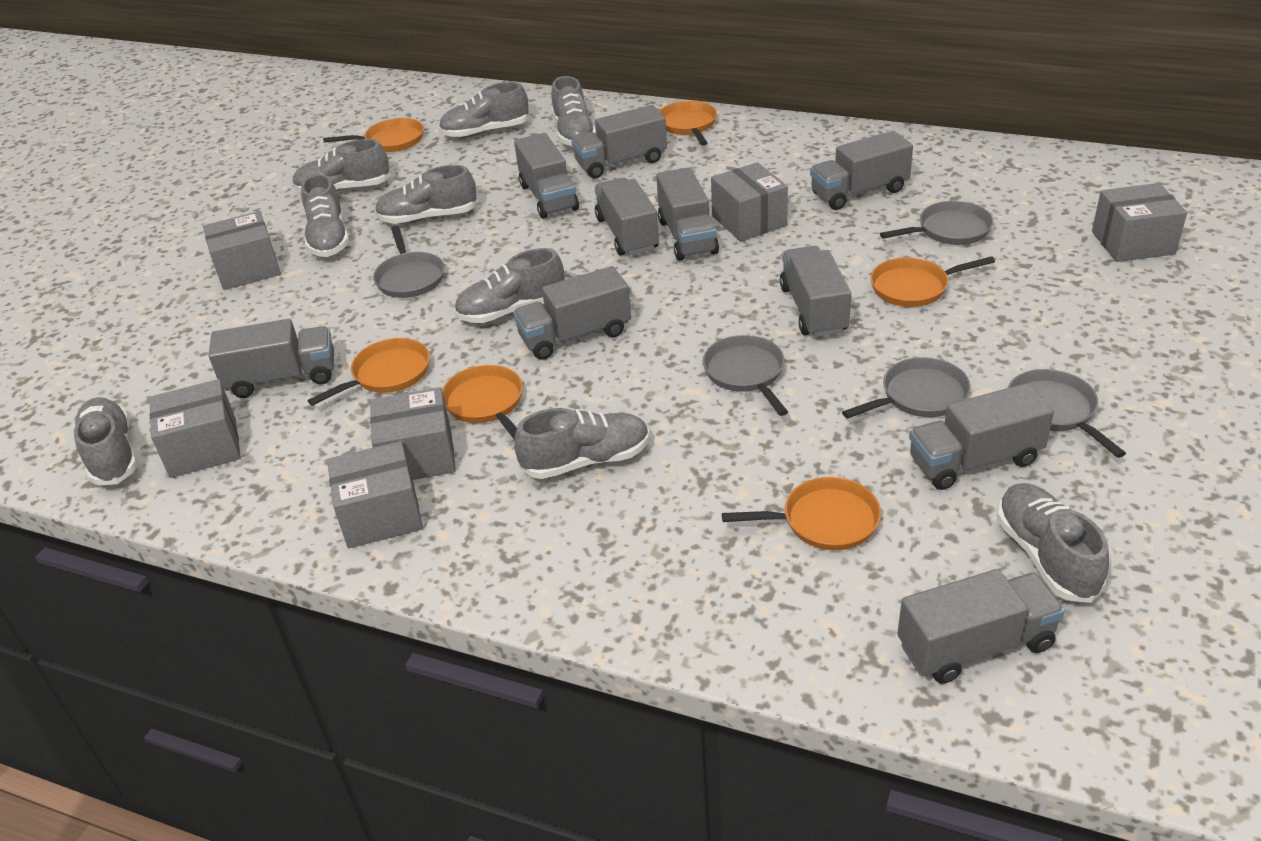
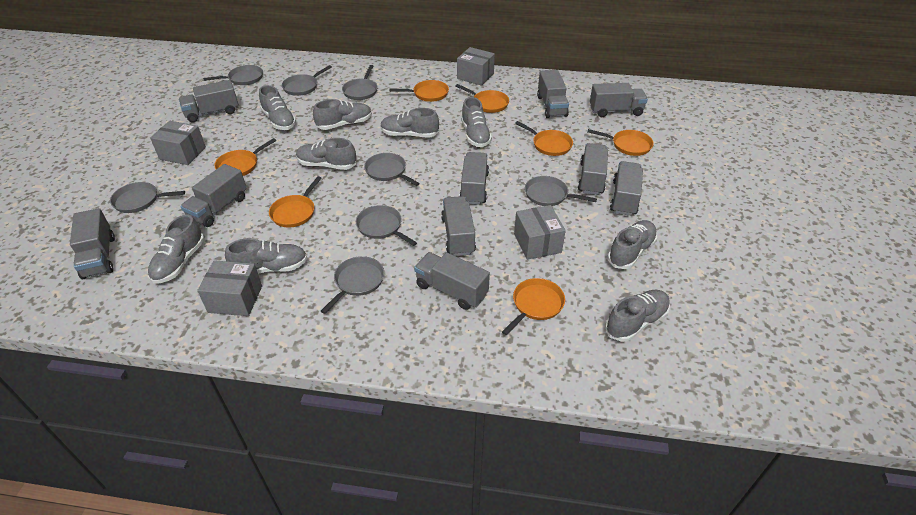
grey box: [149,379,241,478] [203,211,281,290] [327,441,423,548] [370,387,456,480] [711,162,788,241] [1092,183,1187,262] = 6 -> [150,121,206,165] [197,260,262,316] [457,47,495,86] [514,205,566,260] = 4
grey pan: [373,225,444,298] [703,335,788,416] [842,357,971,419] [880,201,993,245] [1008,369,1126,458] = 5 -> [110,182,185,213] [203,65,263,85] [282,65,332,96] [321,256,384,314] [342,65,378,100] [356,205,417,246] [364,153,420,186] [525,176,597,206] = 8
orange pan: [308,338,430,406] [323,118,424,152] [442,365,523,440] [659,101,717,145] [722,477,881,550] [870,256,995,307] = 6 -> [214,138,277,176] [269,176,322,227] [389,80,449,102] [455,84,509,113] [502,278,565,336] [515,121,573,156] [588,129,654,156] = 7

